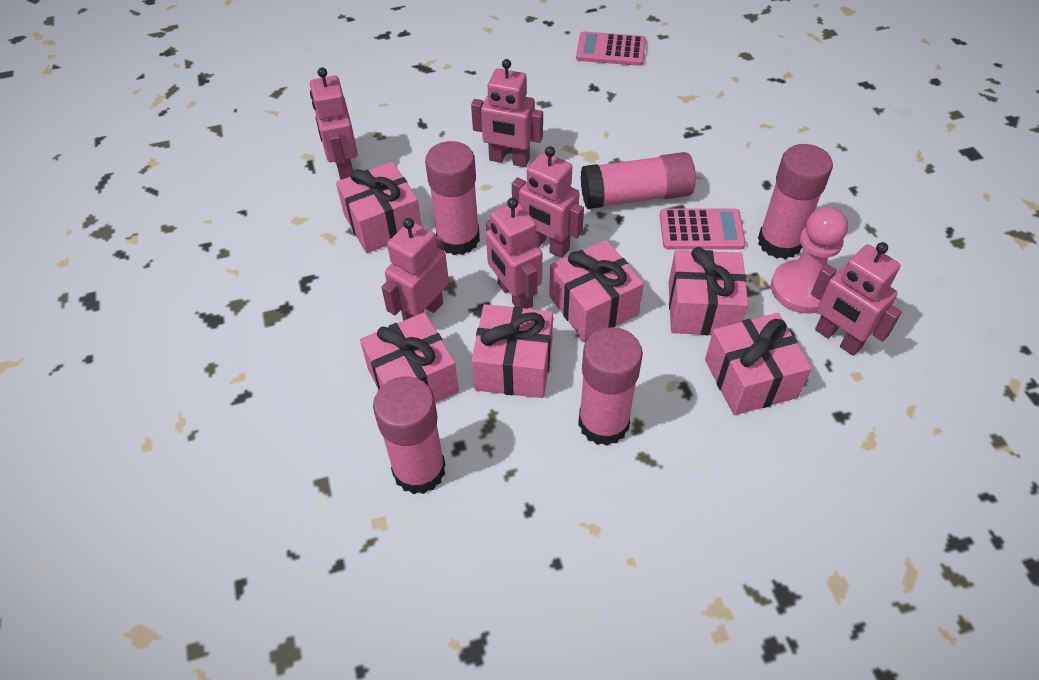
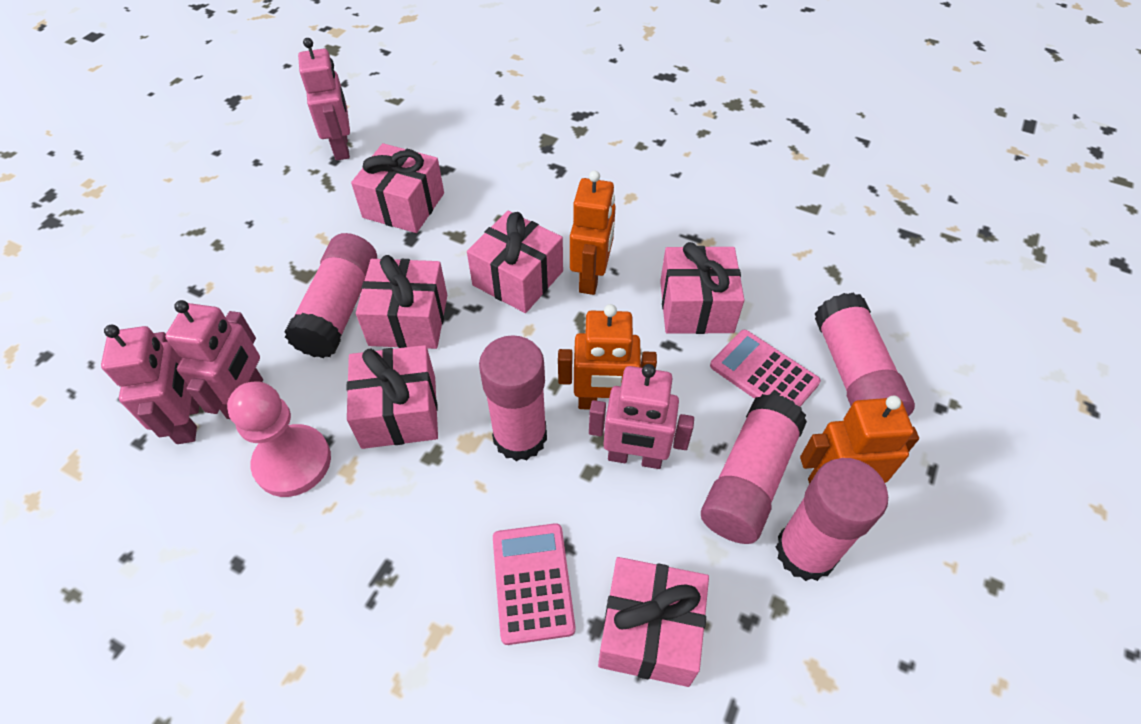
orange robot: none = 0 -> [558,304,657,410] [570,170,616,295] [800,395,919,484] = 3
pink robot: [310,67,358,180] [381,218,449,321] [471,59,543,167] [486,198,542,309] [512,146,584,258] [811,242,902,356] = 6 -> [101,325,199,444] [165,300,263,419] [298,38,350,161] [589,364,694,469] = 4

